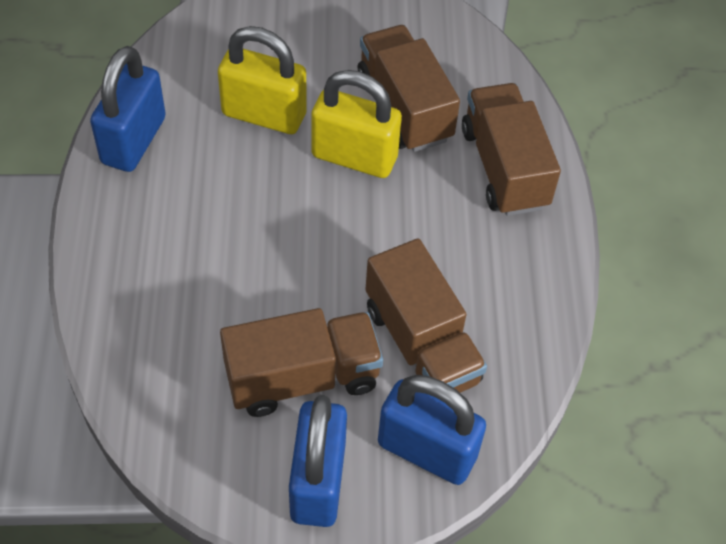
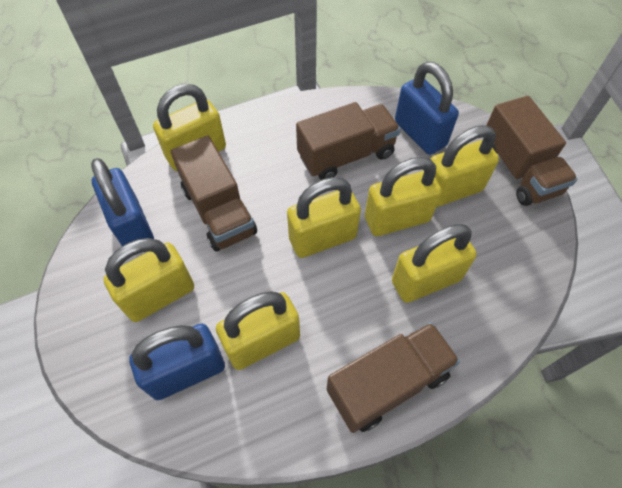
yellow padlock: [218,26,307,134] [311,70,402,178] = 2 -> [103,238,194,322] [153,84,226,171] [216,291,300,370] [287,177,361,258] [365,157,442,236] [392,224,477,303] [430,125,499,207] = 7

